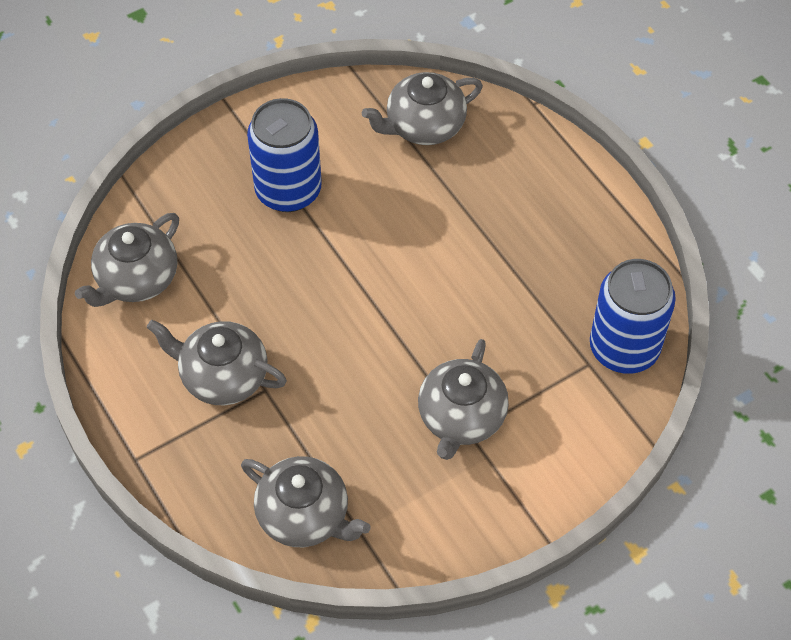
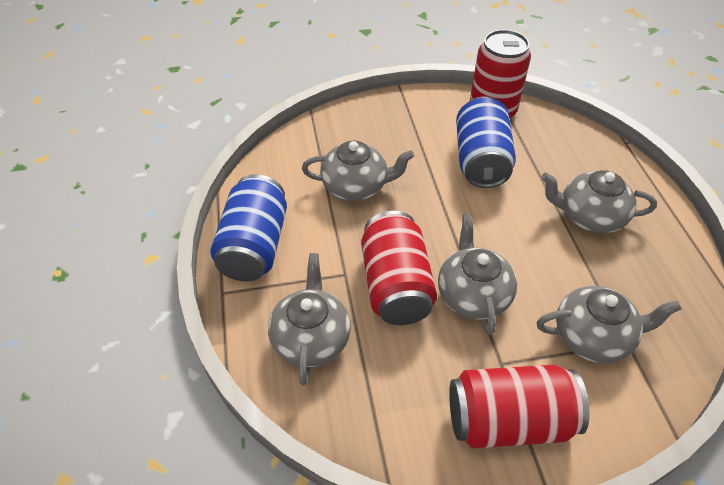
red can: none = 0 -> [361,211,437,325] [449,364,590,449] [470,30,531,118] = 3

